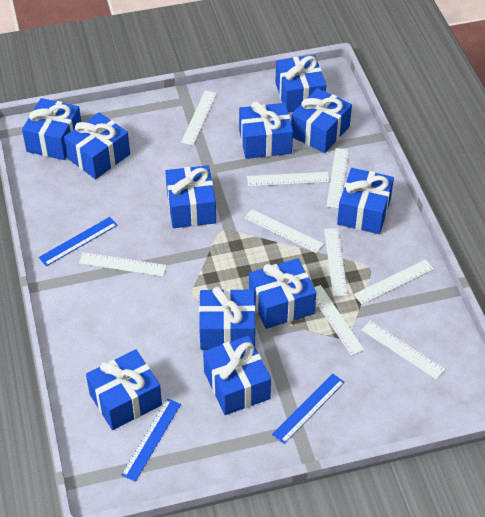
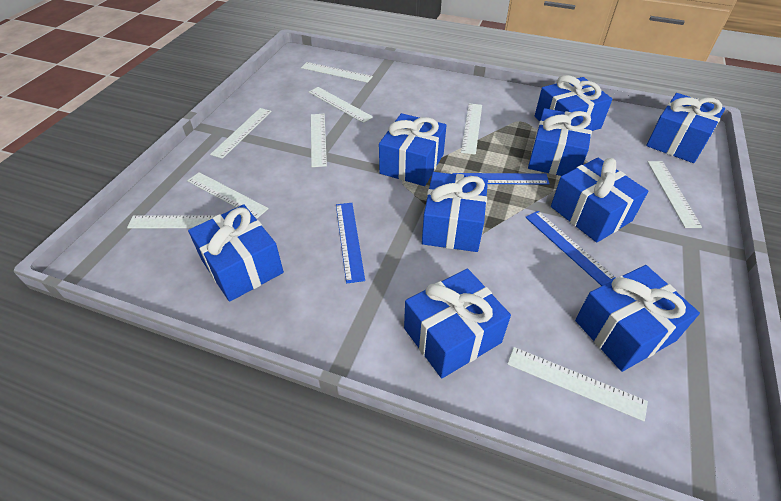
blue gift: [22,98,81,160] [64,112,130,179] [86,349,162,430] [165,165,216,228] [199,287,255,350] [203,336,271,415] [239,101,293,159] [249,258,316,329] [275,55,326,113] [291,88,352,153] [337,168,394,234] = 11 -> [188,204,284,302] [379,113,447,186] [404,268,511,378] [422,172,488,252] [528,108,593,176] [535,75,612,131] [551,158,648,243] [575,265,700,372] [646,93,725,163] = 9

